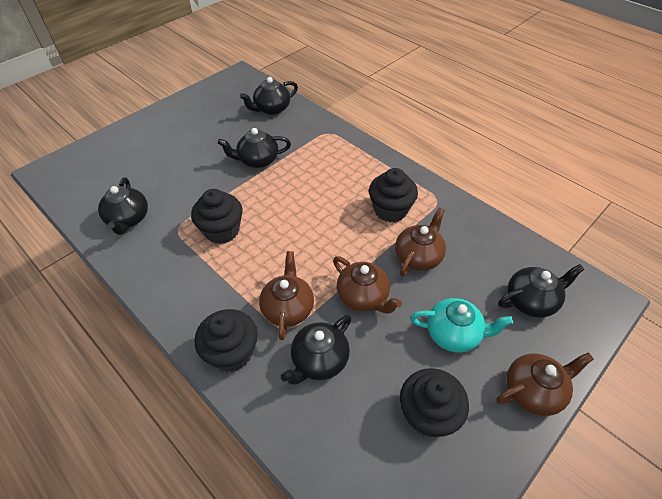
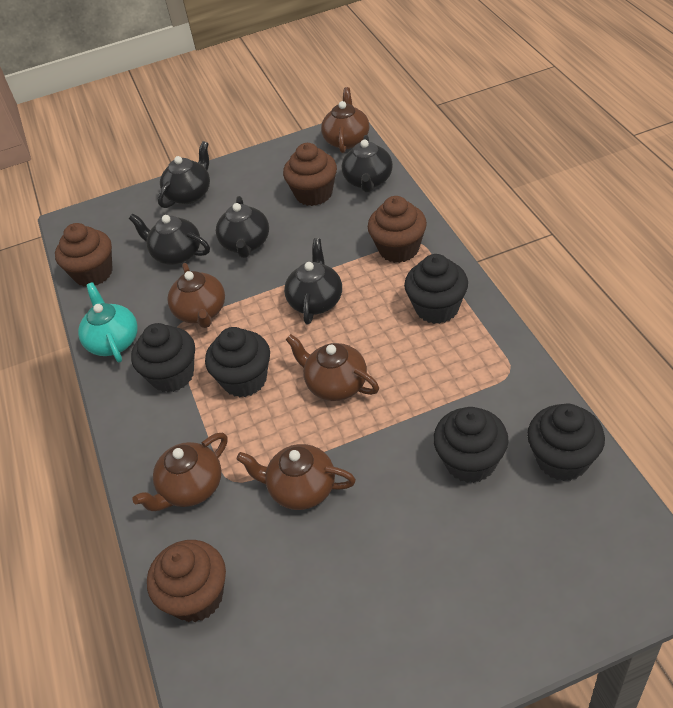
black cupcake: [191,189,243,244] [195,309,258,372] [369,168,418,222] [400,368,469,438] = 4 -> [131,323,195,392] [205,327,270,397] [404,254,468,324] [433,407,509,483] [527,404,605,481] = 5
brown cupcake: none = 0 -> [55,223,113,287] [147,540,226,622] [283,143,337,206] [368,196,427,263] = 4
brown teapot: [259,251,314,340] [333,256,402,313] [395,207,446,276] [496,352,594,416] = 4 -> [133,432,227,511] [167,263,225,328] [237,444,356,510] [286,334,379,401] [321,87,369,153] = 5

